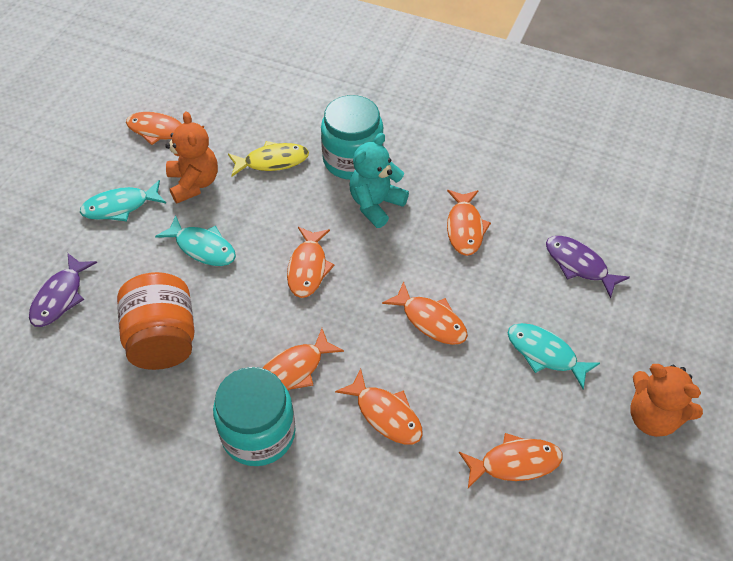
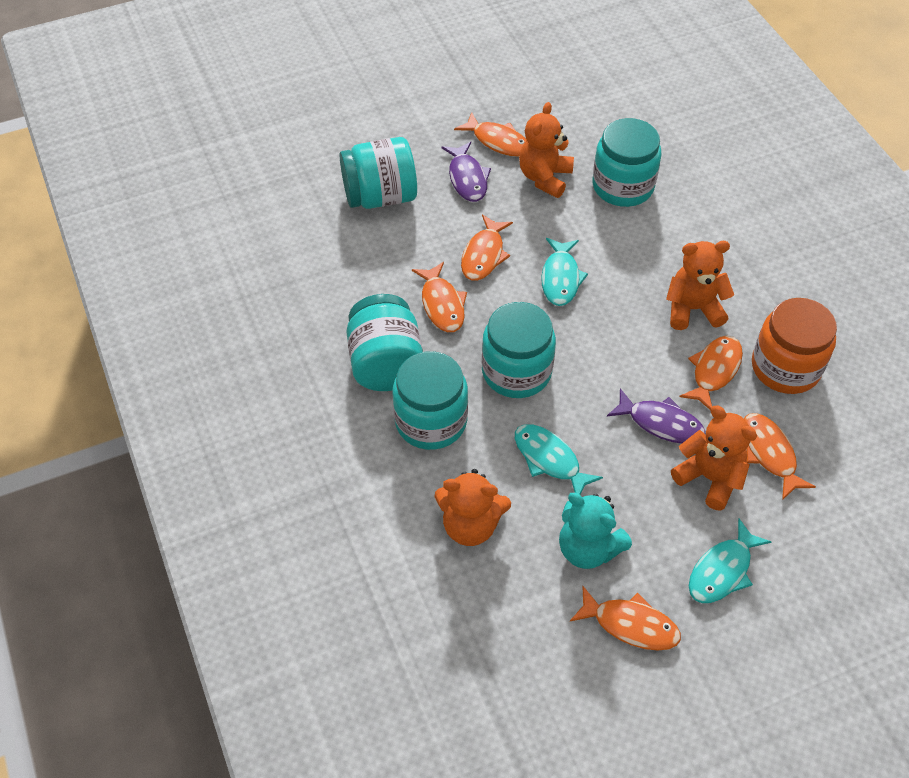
orange fish: [126,112,204,145] [263,328,344,390] [287,227,335,298] [335,369,423,445] [382,281,468,345] [447,190,491,256] [459,433,563,488] = 7 -> [412,262,467,332] [454,112,527,157] [461,215,513,281] [570,586,681,651] [679,336,743,410] [744,413,816,500] = 6
orange teddy bear: [165,111,218,203] [630,364,703,437] = 2 -> [435,469,511,546] [519,102,574,198] [666,241,734,330] [671,406,757,511] = 4
turquoise jar: [213,367,296,466] [321,95,383,180] = 2 -> [340,137,417,209] [346,294,423,391] [393,351,468,450] [482,302,556,398] [593,118,662,207] = 5
yellow fish: [228,141,309,177] = 1 -> none = 0

